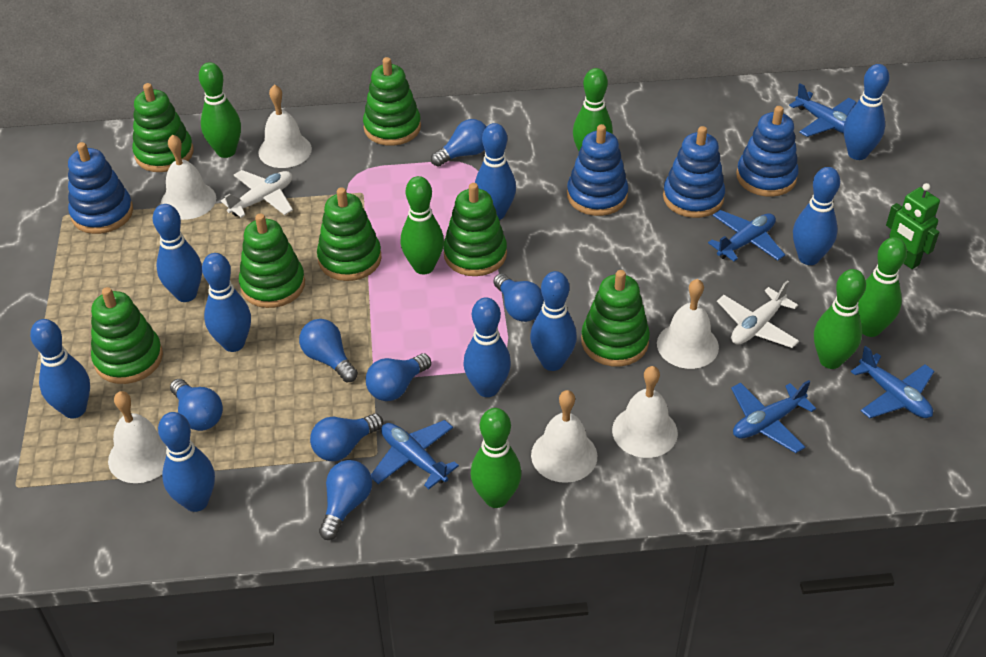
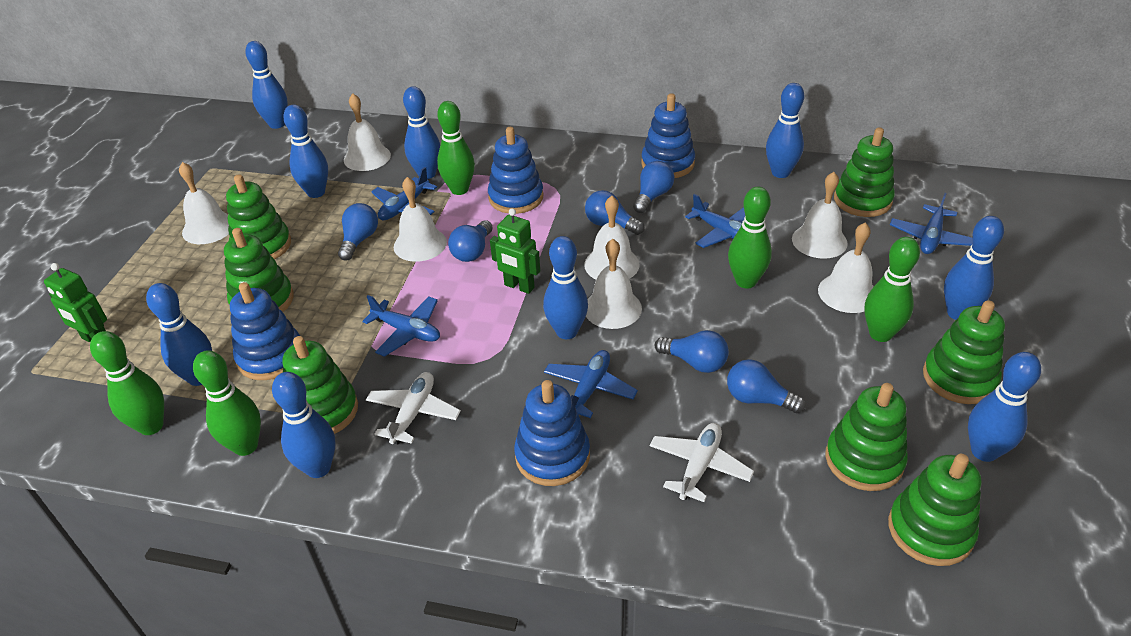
blue light bulb: [170,379,223,431] [299,319,358,382] [310,413,383,461] [319,460,372,540] [366,354,431,401] [431,119,487,167] [493,273,544,322] = 7 -> [338,203,378,261] [448,220,493,262] [585,190,645,235] [633,161,674,213] [655,330,729,373] [727,359,805,413] = 6
green bowling pin: [199,62,241,158] [400,176,444,274] [471,408,522,508] [573,68,613,151] [814,269,866,369] [858,237,907,337] = 6 -> [90,331,164,435] [193,350,261,456] [437,101,475,195] [728,186,772,289] [865,237,920,342] = 5
green robot: [886,183,940,269] = 1 -> [44,263,107,342] [490,208,540,294] = 2
white bell: [108,391,167,483] [161,134,216,220] [258,85,312,168] [531,390,597,483] [612,366,678,458] [657,279,719,369] = 6 -> [179,162,229,244] [344,93,391,171] [394,177,447,262] [584,196,640,279] [586,239,642,329] [792,172,848,259] [818,222,874,313] = 7

